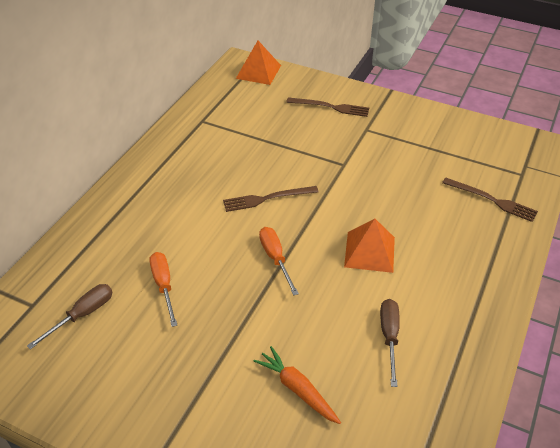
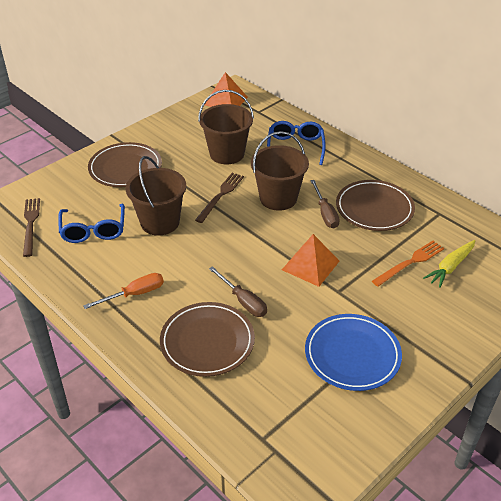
blue glasses: none = 0 -> [58,204,125,243] [267,121,326,165] = 2
blue plate: none = 0 -> [305,314,402,391] = 1
brown bucket: none = 0 -> [126,156,186,236] [198,90,254,164] [251,131,309,211] = 3
brown fork: [223,186,319,212] [286,97,369,117] [442,178,538,222] = 3 -> [23,198,40,257] [195,173,244,223] = 2
brown plate: none = 0 -> [88,142,162,187] [160,302,255,377] [336,180,415,231] = 3
orange carrot: [254,346,341,424] = 1 -> none = 0
orange fork: none = 0 -> [372,241,444,287] = 1
orange screwdriver: [150,252,177,327] [259,227,299,296] = 2 -> [83,273,164,309] = 1
yellow carrot: none = 0 -> [423,240,475,288] = 1

